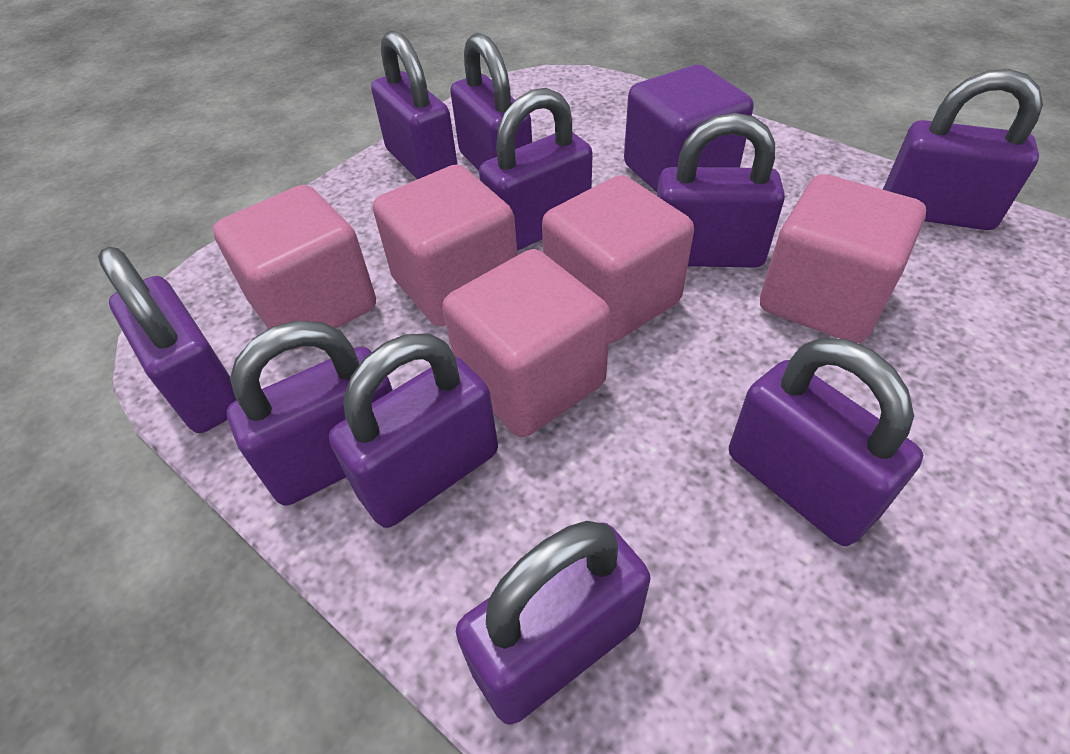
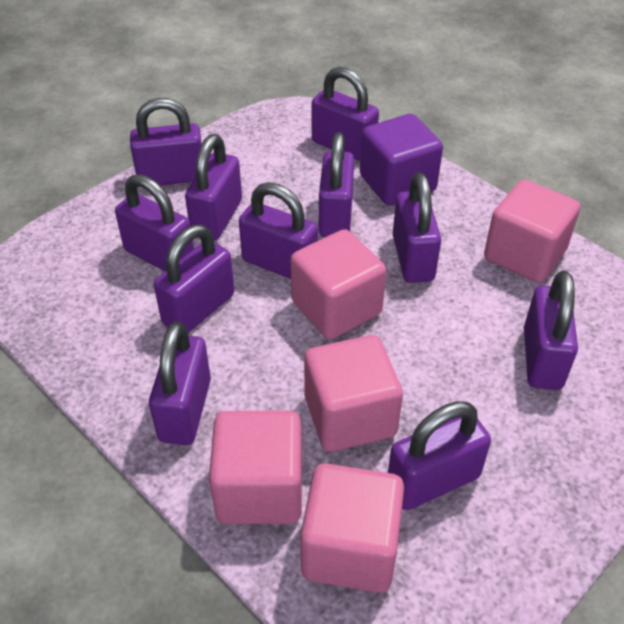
purple padlock: [98,247,236,433] [227,321,393,506] [329,333,498,528] [371,30,457,179] [450,33,532,171] [456,521,650,725] [479,88,593,251] [657,113,785,268] [729,337,923,546] [883,69,1043,230] = 10 -> [115,174,194,271] [130,98,202,185] [149,321,211,445] [154,225,234,333] [185,134,242,241] [239,182,318,279] [312,67,379,161] [319,132,354,237] [388,401,491,510] [393,173,441,283] [524,270,578,390] = 11

